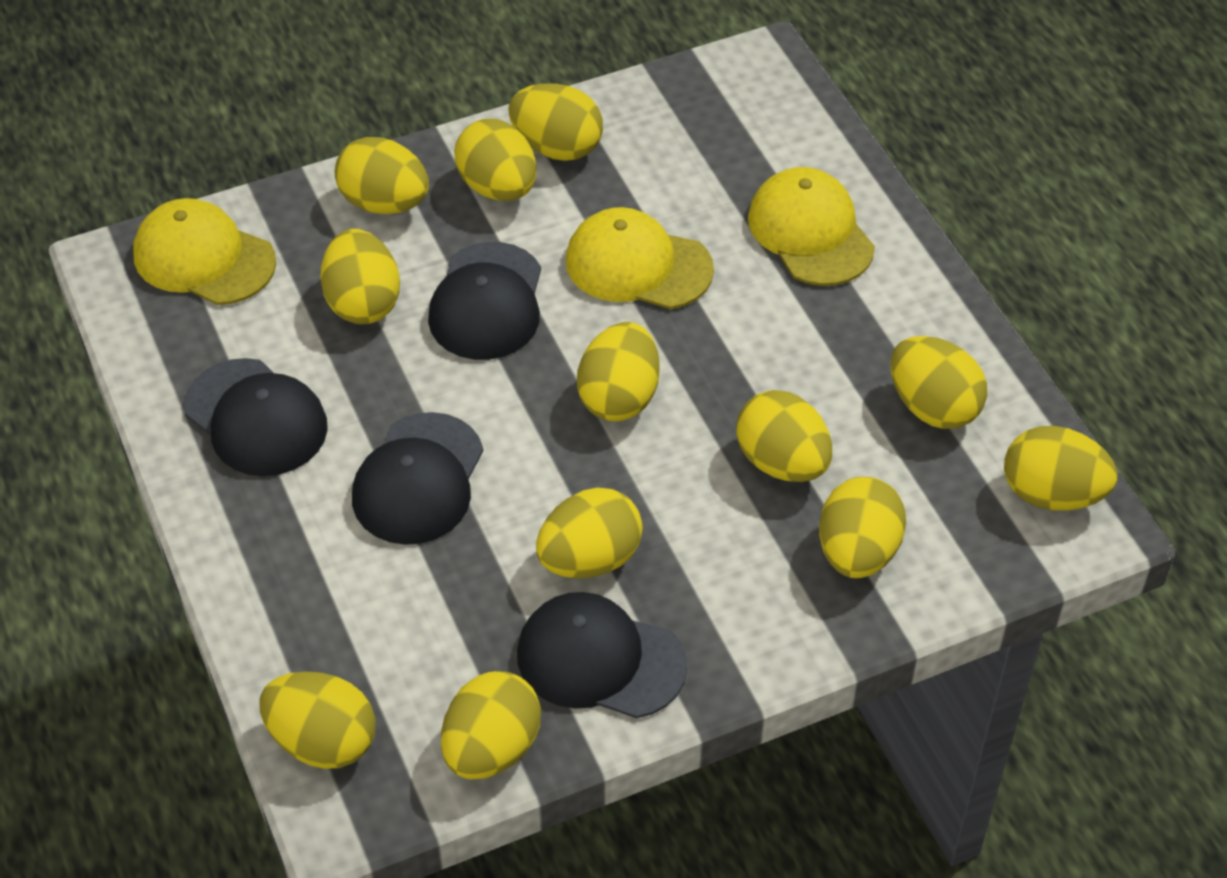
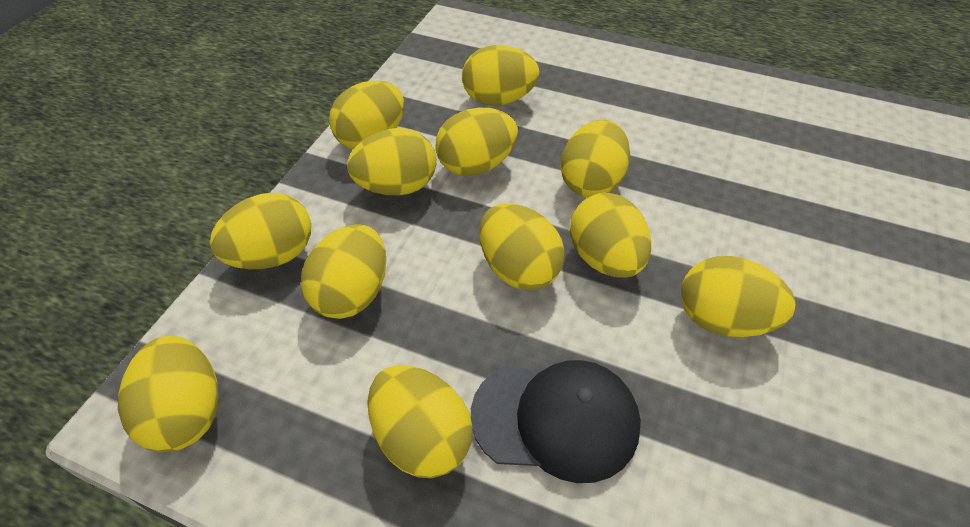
black cap: [184,358,328,476] [352,412,483,545] [428,242,541,360] [517,592,687,718] = 4 -> [471,360,641,483] = 1
yellow cap: [133,198,276,305] [566,207,714,309] [748,167,875,286] = 3 -> none = 0

